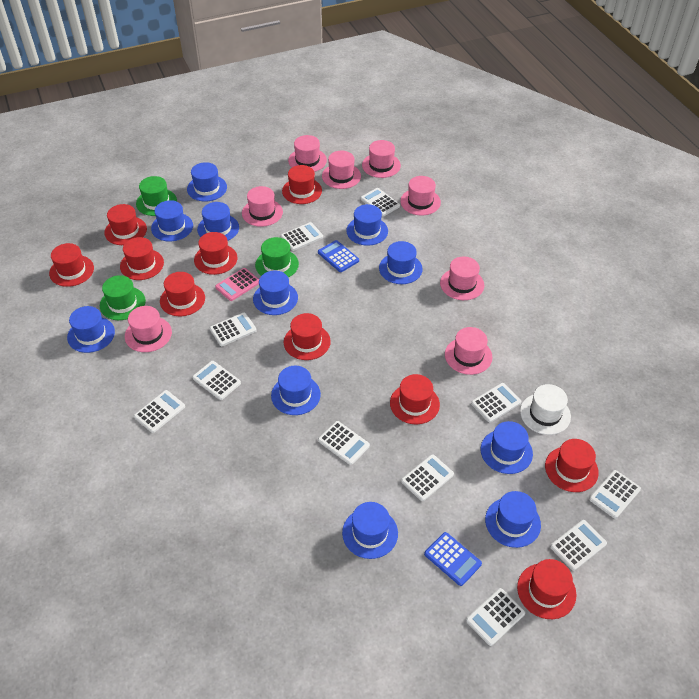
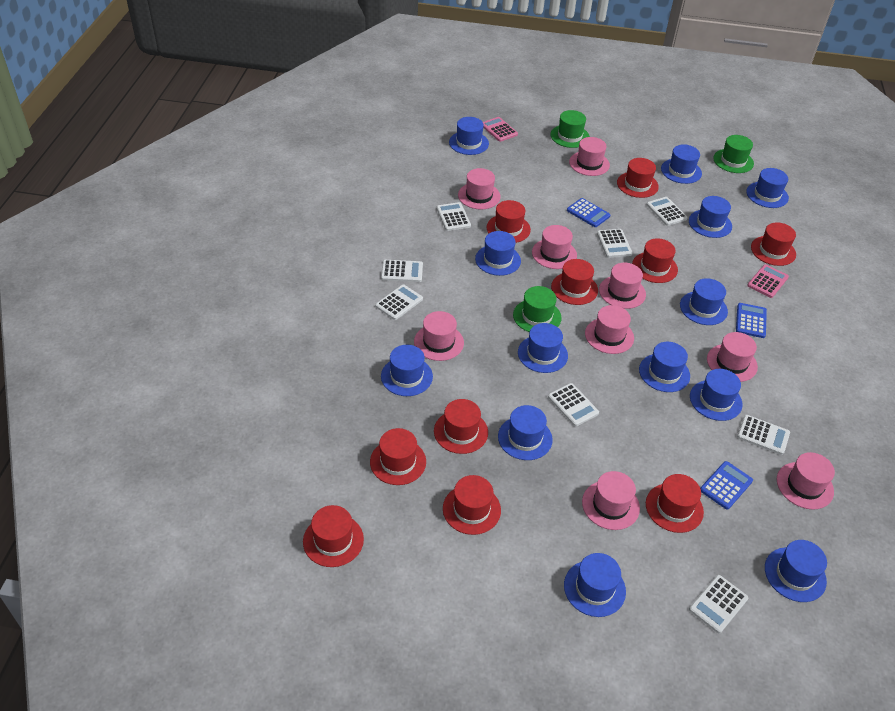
blue calculator: [318,240,359,272] [424,532,482,586] = 2 -> [567,198,611,227] [700,461,753,510] [736,303,767,338] = 3
blue hat: [67,306,115,353] [151,200,193,241] [187,162,227,201] [197,202,239,240] [253,271,298,315] [271,366,321,415] [342,502,398,559] [346,204,388,246] [379,241,423,284] [481,421,533,474] [485,491,541,548] = 11 -> [381,345,433,396] [449,117,489,155] [475,231,521,276] [498,405,553,460] [518,323,568,373] [564,553,626,617] [639,342,690,392] [661,144,702,184] [680,278,728,325] [689,196,732,238] [690,369,742,421] [746,168,789,208] [765,540,827,602] = 13
pink calculator: [215,268,259,301] = 1 -> [483,117,518,142] [747,264,789,298] = 2
pink hat: [125,306,172,352] [242,186,283,227] [288,135,327,172] [322,151,361,189] [362,140,401,178] [400,176,441,215] [440,256,484,300] [445,327,493,375] = 8 -> [414,311,464,361] [458,168,501,209] [532,225,577,269] [569,137,610,176] [582,471,640,530] [585,305,634,354] [599,263,646,309] [707,332,758,382] [777,452,835,509] = 9
white calculator: [134,390,185,433] [192,361,241,400] [210,312,257,346] [281,222,323,251] [318,421,370,465] [361,188,400,216] [401,454,454,501] [466,588,525,646] [471,383,522,423] [550,520,607,571] [589,470,641,519] = 11 -> [375,284,423,320] [381,260,423,282] [437,202,471,231] [548,383,599,426] [597,229,633,258] [647,197,688,226] [689,575,748,633] [737,415,790,455] = 8
white hat: [520,384,571,435] = 1 -> none = 0

